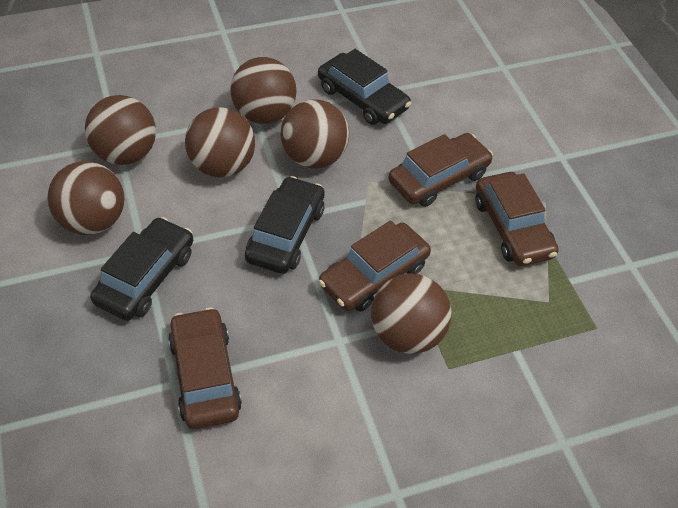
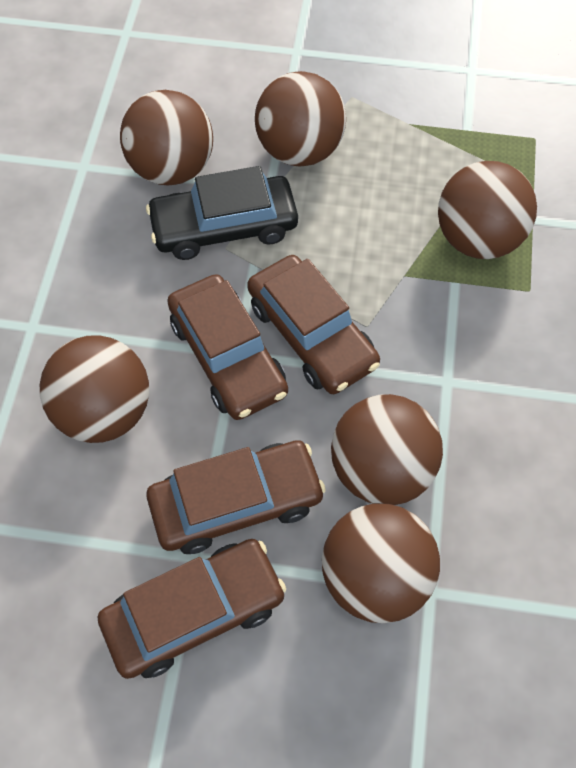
black car: [90,217,193,321] [245,176,325,274] [318,49,411,125] = 3 -> [146,166,298,260] = 1

